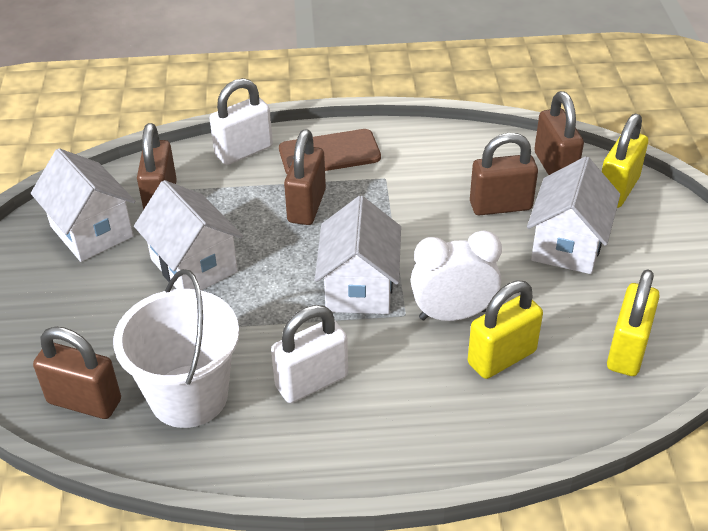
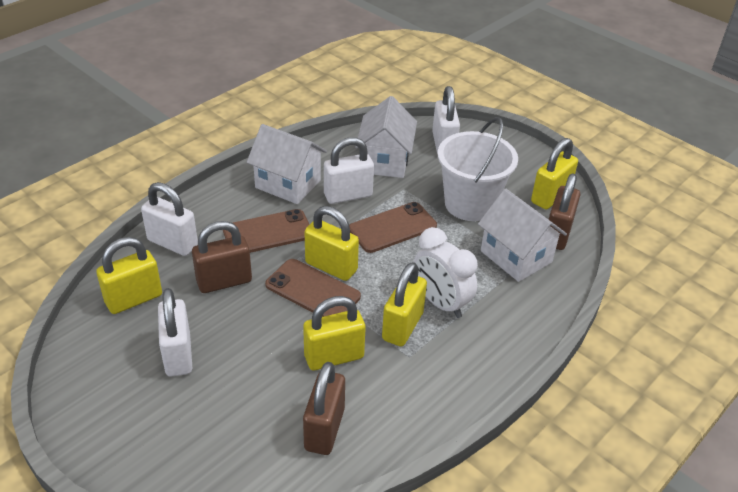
brown padlock: [33,326,121,419] [137,123,177,210] [284,129,326,225] [470,133,538,215] [534,91,584,175] = 5 -> [192,221,252,293] [303,362,345,455] [548,173,580,250] = 3
brown phone: [279,129,381,174] = 1 -> [223,209,310,253] [265,259,361,317] [349,202,437,253] = 3
white house: [31,148,135,262] [134,180,243,290] [315,196,401,314] [527,156,620,274] = 4 -> [247,124,327,204] [355,96,417,178] [478,188,567,282] = 3
white padlock: [209,78,273,165] [271,305,348,403] = 2 -> [141,182,198,256] [158,288,192,377] [324,137,374,204] [432,86,460,154] = 4
yellow padlock: [468,281,543,379] [602,114,648,208] [607,269,660,376] = 3 -> [96,237,162,314] [303,296,366,371] [305,206,359,281] [382,262,427,347] [531,138,578,209] = 5

